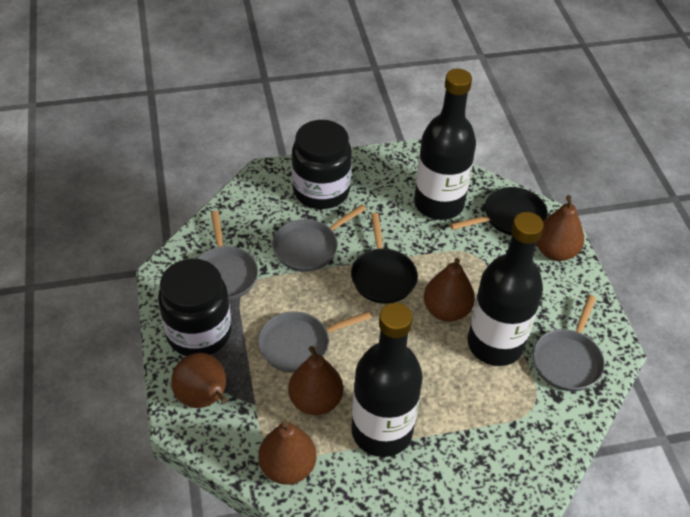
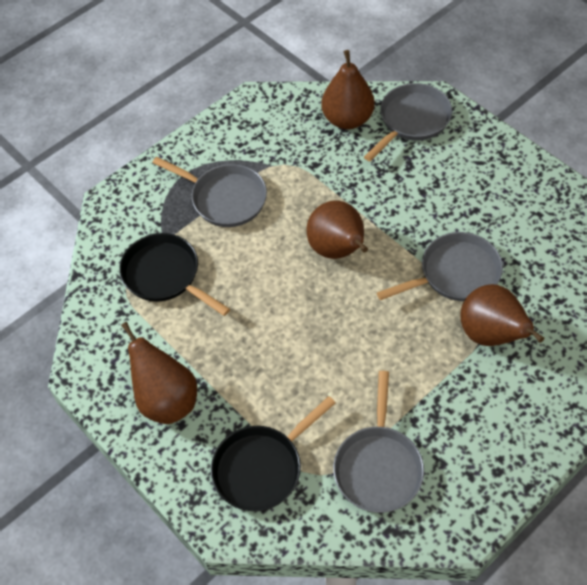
black bottle: [351,303,422,457] [414,69,476,220] [468,212,544,366] = 3 -> none = 0
black jar: [158,259,231,356] [292,120,352,209] = 2 -> none = 0
brown pear: [171,353,227,408] [258,421,316,485] [288,346,343,415] [424,258,475,322] [537,195,584,261] = 5 -> [121,322,197,424] [306,200,368,259] [321,50,375,129] [460,284,544,346] = 4

